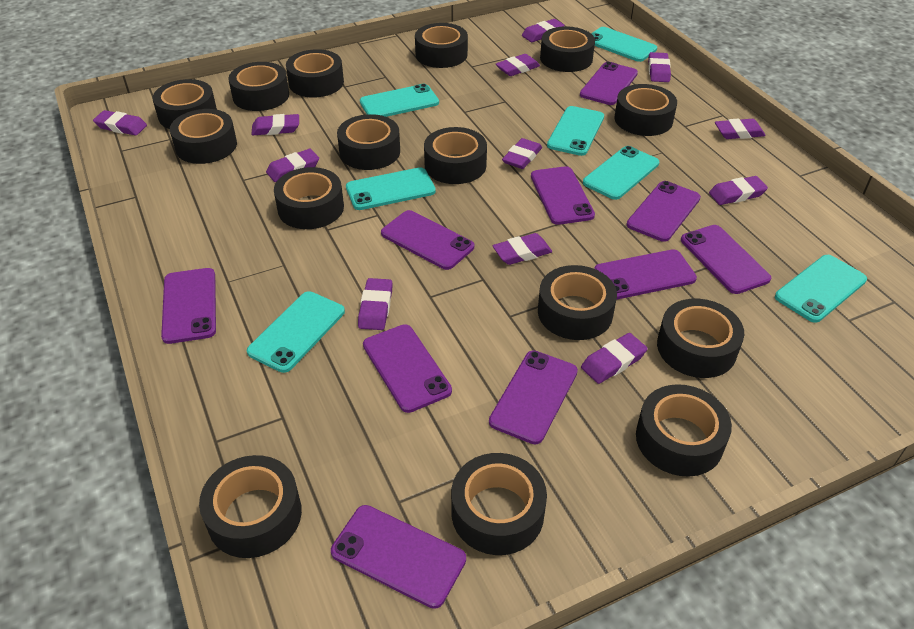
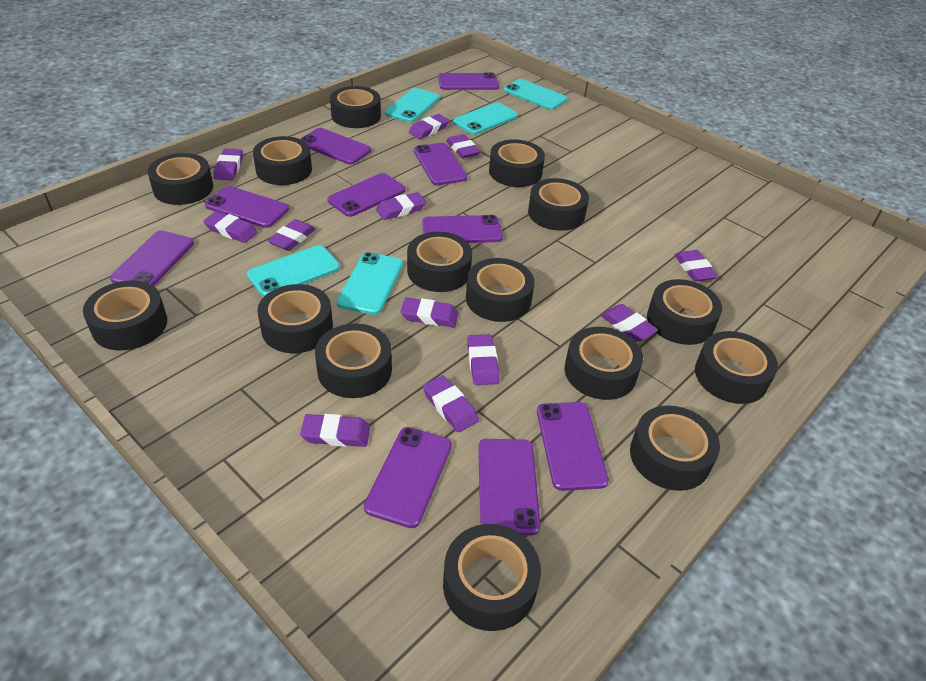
turquoise phone: [247,291,345,373] [346,167,436,210] [360,84,439,117] [547,106,604,156] [583,146,659,200] [591,27,657,62] [775,255,867,323] = 7 -> [247,245,340,297] [337,252,403,315] [385,88,440,123] [453,102,518,135] [504,79,567,110] = 5

